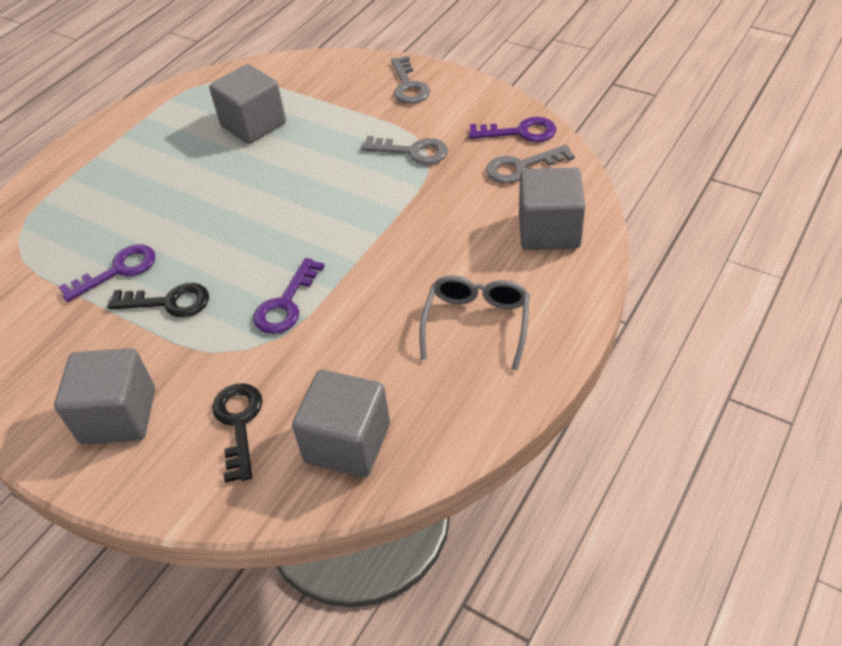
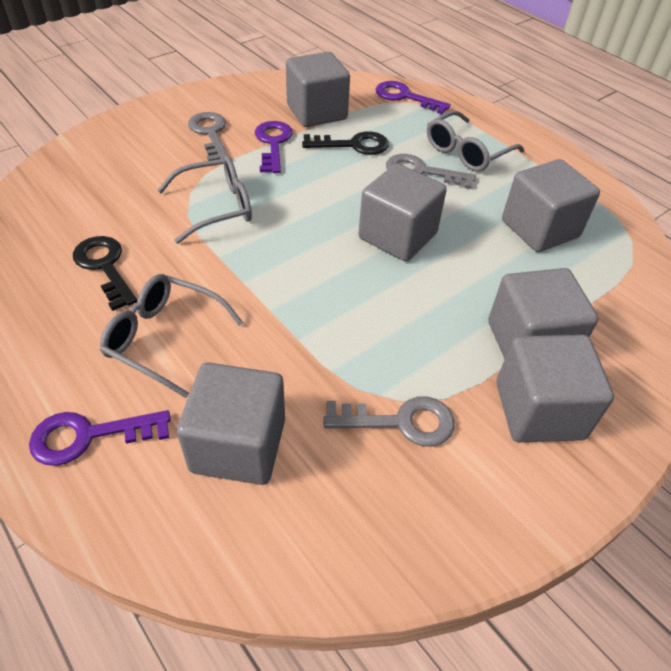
grey cube: [54,348,155,444] [209,64,286,144] [292,370,390,478] [519,168,585,250] = 4 -> [177,362,285,485] [286,52,350,127] [358,164,447,262] [488,268,598,359] [497,335,614,442] [502,159,600,252] = 6
grey glasses: [419,276,530,370] = 1 -> [100,274,243,398] [157,156,252,244] [427,110,524,172] = 3

